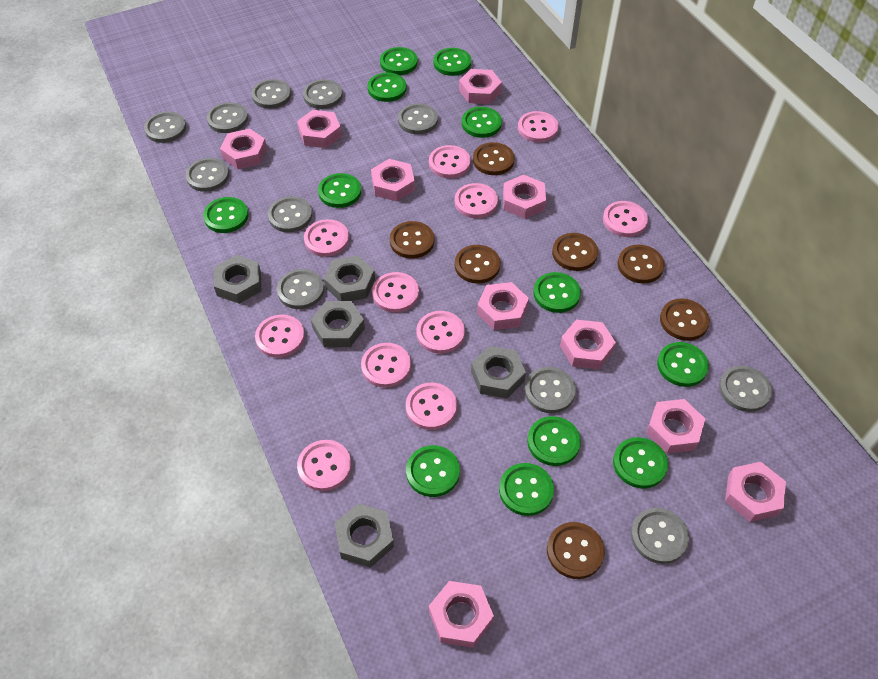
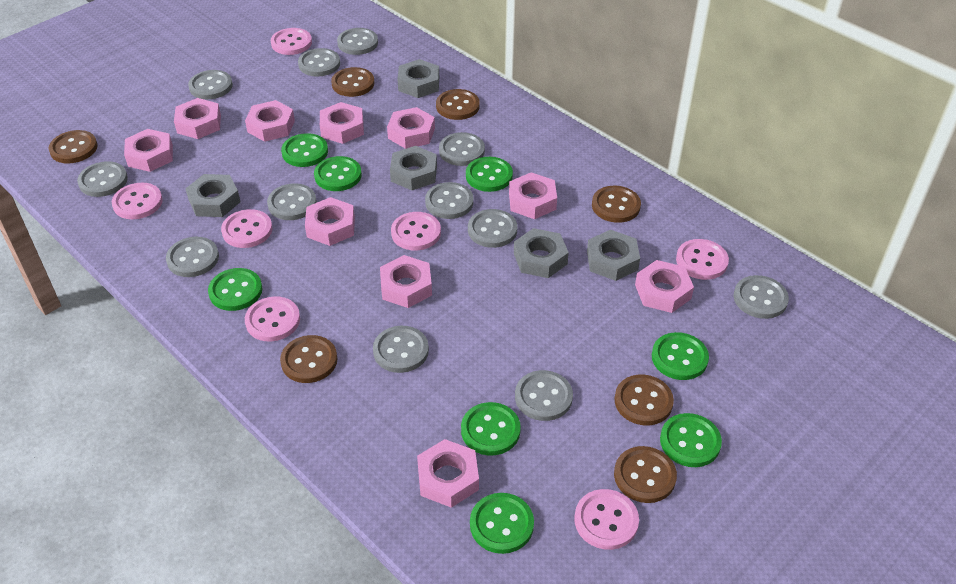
green button: [203,197,249,233] [318,173,361,208] [368,73,407,102] [380,47,418,75] [406,445,460,497] [434,48,471,76] [462,107,502,138] [499,463,554,516] [527,416,581,466] [533,272,581,313] [613,437,668,488] [657,342,709,387] = 12 -> [208,268,262,311] [281,133,328,167] [314,156,362,191] [461,402,521,455] [466,157,513,192] [470,493,534,554] [652,332,709,380] [660,413,722,467] = 8
grey button: [144,112,186,143] [185,158,229,192] [207,102,248,133] [251,79,291,109] [268,196,312,232] [277,269,324,309] [303,79,343,109] [398,104,438,134] [524,367,576,413] [631,508,689,564] [719,365,772,412] = 11 -> [77,161,128,197] [166,237,219,277] [188,70,233,99] [267,183,317,220] [298,48,340,77] [337,28,378,55] [373,326,429,373] [425,182,474,219] [439,132,485,166] [468,209,517,248] [515,370,573,421] [734,275,789,319] = 12
pink button: [255,315,305,358] [297,440,351,491] [304,219,349,257] [361,343,411,388] [372,272,419,313] [406,383,457,430] [416,311,465,354] [429,145,471,178] [455,183,498,218] [518,111,559,142] [603,201,648,237] = 11 -> [112,183,163,219] [221,209,272,248] [245,296,300,341] [271,28,312,55] [391,212,441,251] [574,489,639,550] [676,239,729,280] = 7

